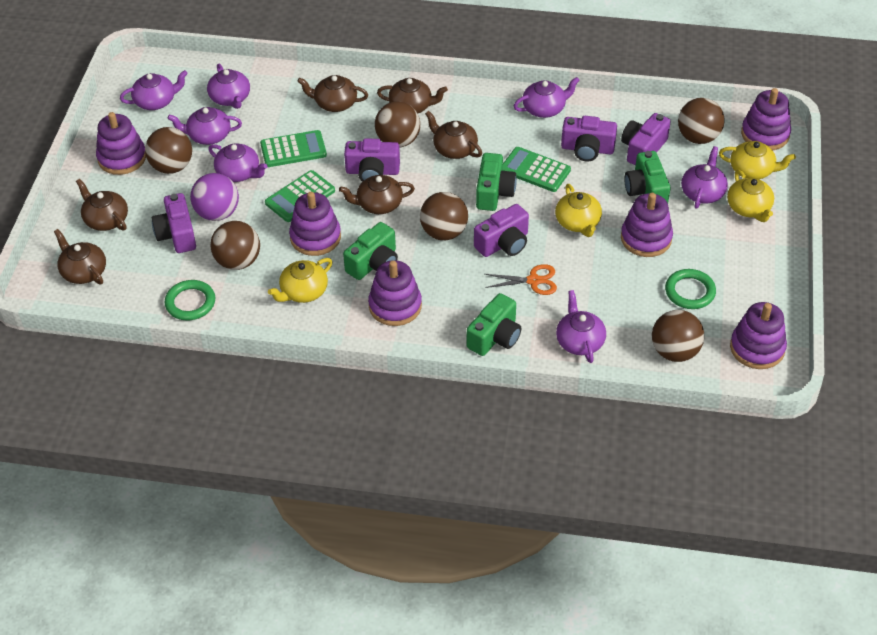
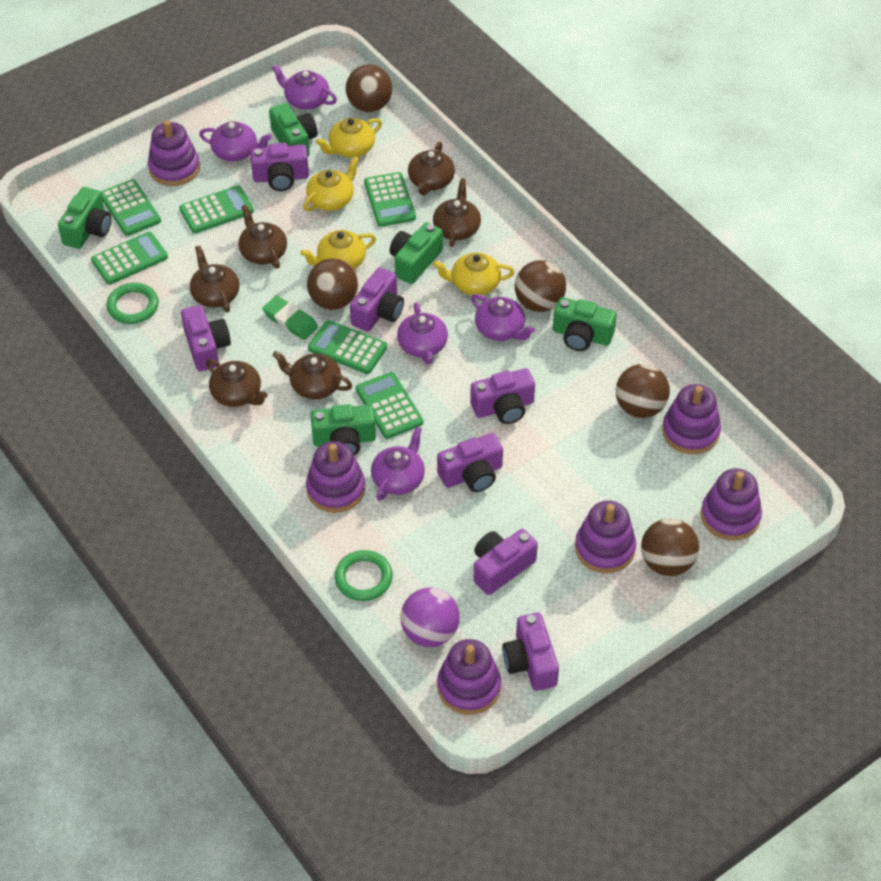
brown ball: [145,127,192,174] [211,221,260,270] [375,101,420,148] [420,192,468,240] [652,310,705,362] [678,98,725,144] = 6 -> [307,258,358,310] [346,65,393,112] [515,260,566,312] [615,364,670,418] [641,518,699,576] = 5
green calculator: [260,130,327,167] [265,170,335,222] [503,147,571,192] = 3 -> [91,232,168,285] [101,179,161,236] [179,185,254,233] [308,320,387,374] [356,372,423,439] [364,172,416,227] = 6
green camera: [343,222,398,280] [467,293,521,356] [476,153,517,211] [624,151,671,203] = 4 -> [58,187,111,249] [269,103,318,156] [310,404,376,455] [390,222,443,284] [553,297,617,351] = 5
green eraser: none = 0 -> [262,296,318,340] = 1
orange scissors: [485,264,557,295] = 1 -> none = 0
purple camera: [152,193,196,253] [344,138,400,182] [474,204,529,257] [561,116,617,161] [621,113,671,166] = 5 -> [181,305,231,371] [250,143,309,191] [350,267,404,331] [437,433,503,492] [470,368,535,424] [474,529,538,595] [502,613,559,691] = 7
purple teapot: [120,70,188,110] [168,107,242,145] [207,64,250,109] [208,143,267,182] [514,77,580,118] [556,290,606,363] [681,146,728,209] = 7 -> [199,121,272,161] [272,64,337,110] [371,426,425,501] [397,302,448,364] [471,294,535,341] = 5

